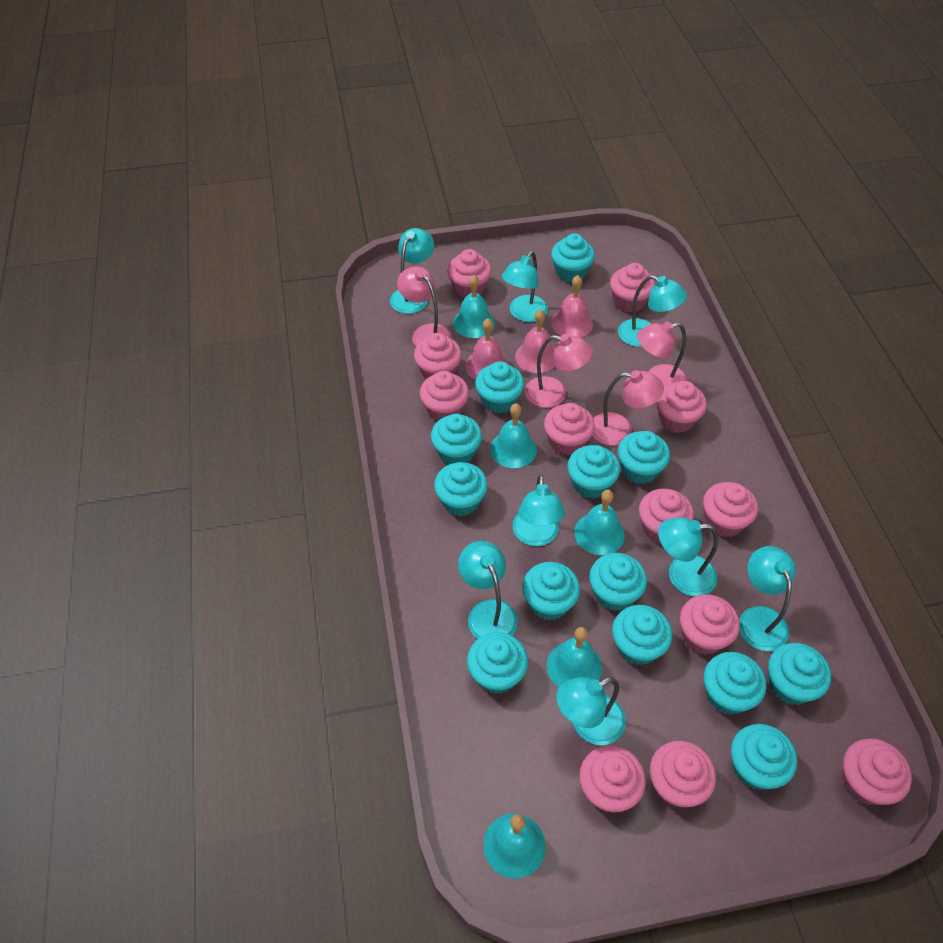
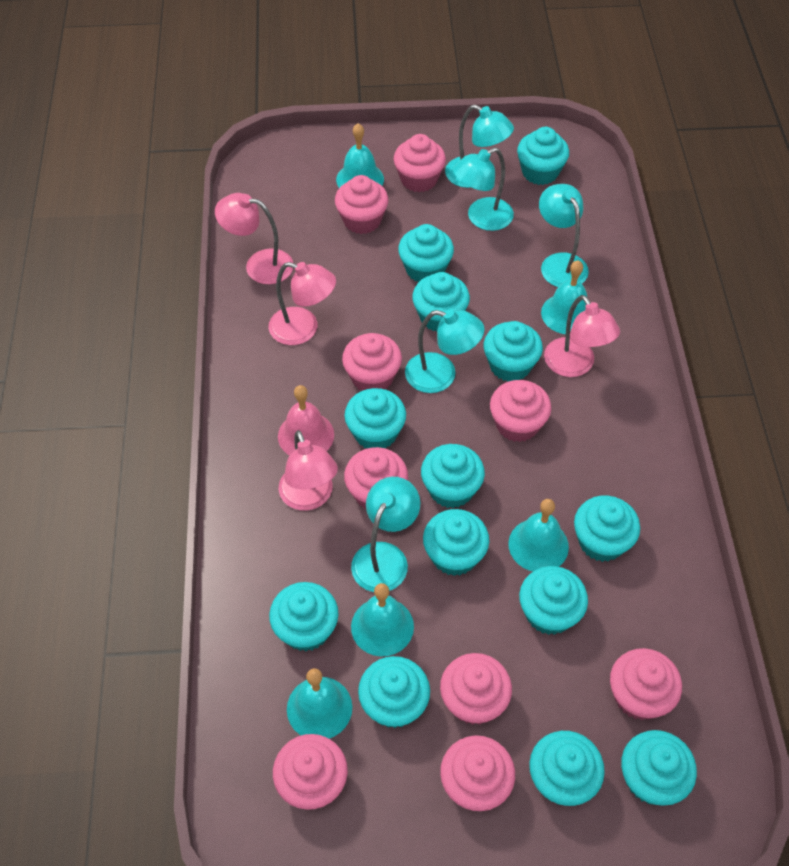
pink bell: [465,318,509,380] [515,309,555,373] [551,275,593,338] = 3 -> [278,385,334,455] = 1
pink cupcake: [414,333,462,379] [420,371,469,421] [447,249,492,298] [544,403,595,456] [579,745,646,812] [610,263,655,313] [639,489,694,544] [650,741,716,807] [657,381,707,433] [680,594,740,654] [703,482,758,537] [842,739,912,805] = 12 -> [273,734,348,810] [335,175,389,234] [342,333,402,391] [344,447,408,509] [394,134,446,192] [440,653,512,725] [440,735,515,811] [490,380,551,442] [610,648,682,720] = 9
turquoise lamp: [390,228,434,314] [458,541,518,639] [502,251,548,322] [513,475,565,546] [556,677,626,745] [618,275,687,347] [658,517,718,596] [739,546,796,651] = 8 -> [351,477,420,592] [405,309,485,393] [445,105,514,188] [453,147,514,231] [539,184,589,287] = 5

